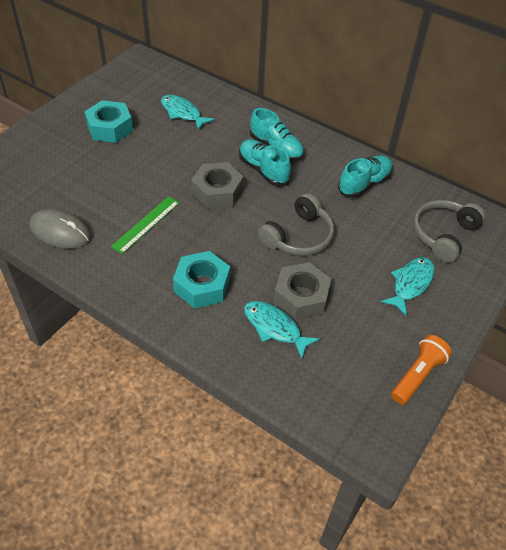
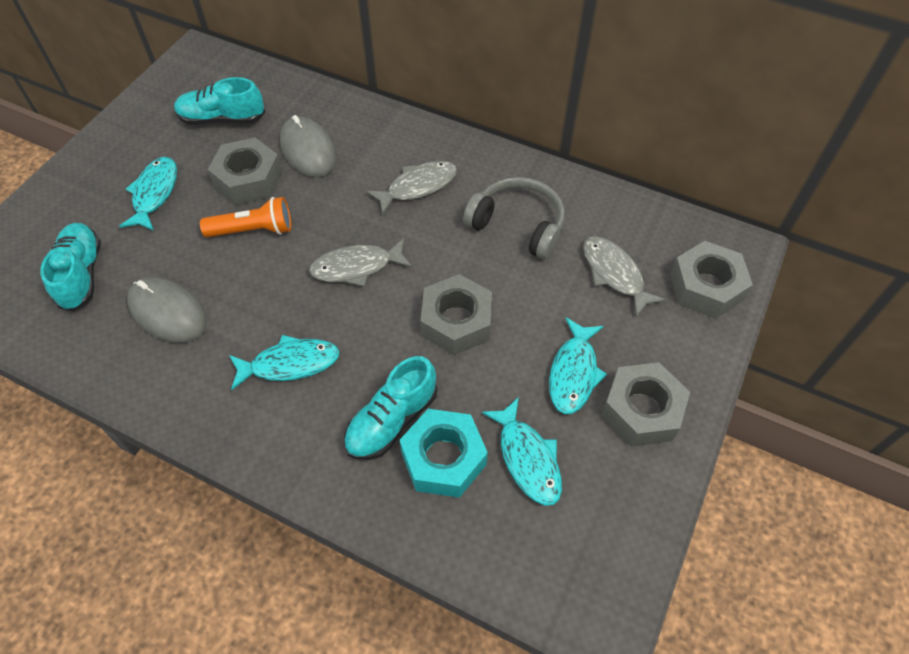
green ruler: [111,196,180,254] = 1 -> none = 0
grey fish: none = 0 -> [309,238,412,287] [366,161,457,215] [583,236,666,317] = 3
grey headphones: [258,193,334,256] [413,200,486,263] = 2 -> [463,177,565,260] = 1
grey mouse: [30,209,91,249] = 1 -> [127,277,207,343] [280,115,336,177] = 2
grey nut: [191,162,243,209] [274,262,331,320] = 2 -> [208,138,282,205] [421,274,492,355] [601,362,690,446] [670,241,753,319] = 4
turquoise fish: [161,95,215,130] [244,301,320,359] [381,257,434,316] = 3 -> [119,157,177,231] [229,335,340,390] [482,397,562,506] [549,317,607,414] = 4
turquoise nut: [84,100,133,143] [173,251,230,309] = 2 -> [400,409,488,498] = 1

